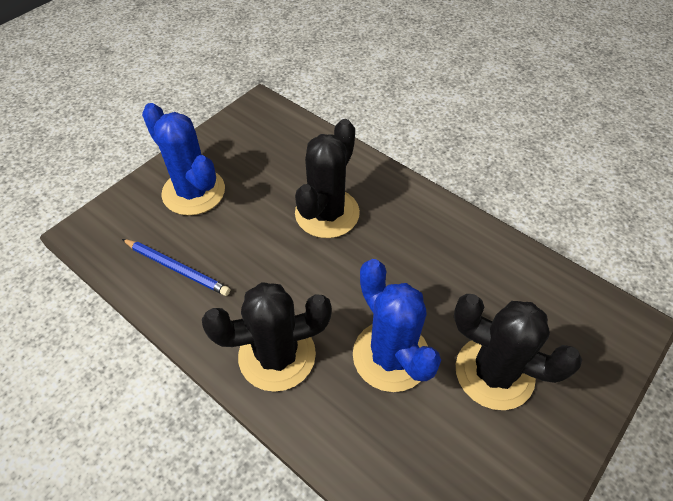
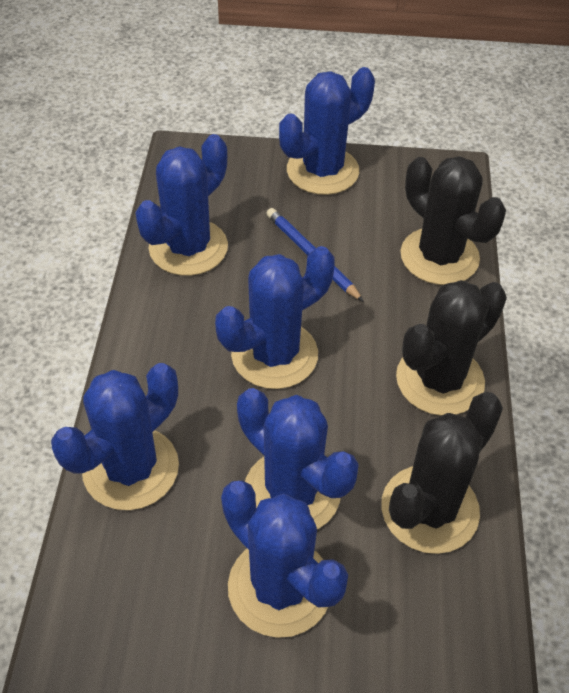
blue cactus: [142,103,225,216] [353,259,441,392] = 2 -> [51,363,179,510] [135,134,228,276] [215,246,335,389] [221,481,348,638] [237,388,359,530] [279,67,375,195] = 6

